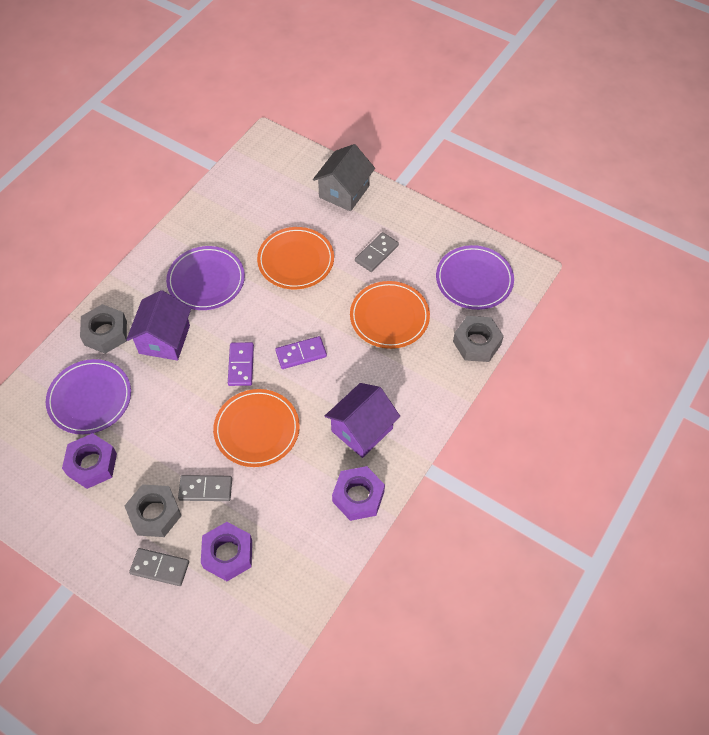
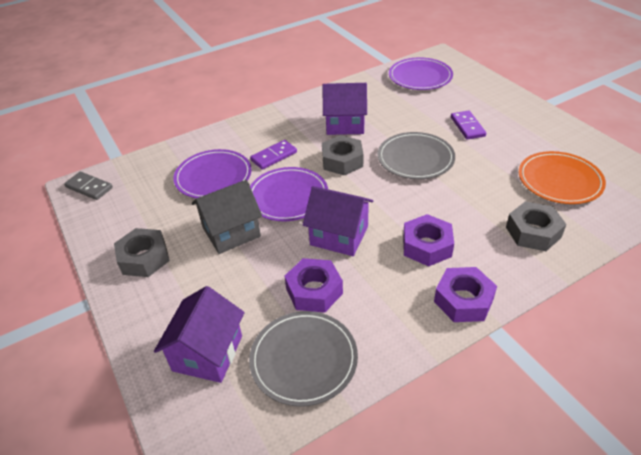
grey domino: [129,548,189,586] [178,475,232,501] [355,232,399,272] = 3 -> [64,172,113,200] = 1
grey plate: none = 0 -> [249,311,358,407] [378,132,455,179] = 2
orange plate: [213,389,300,467] [257,227,334,289] [350,281,430,349] = 3 -> [519,151,606,204] = 1
purple house: [126,290,191,361] [325,383,400,458] = 2 -> [154,286,245,383] [303,186,373,256] [322,83,367,135] = 3

